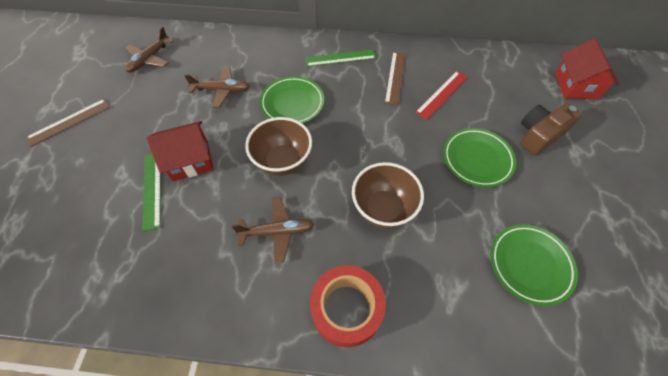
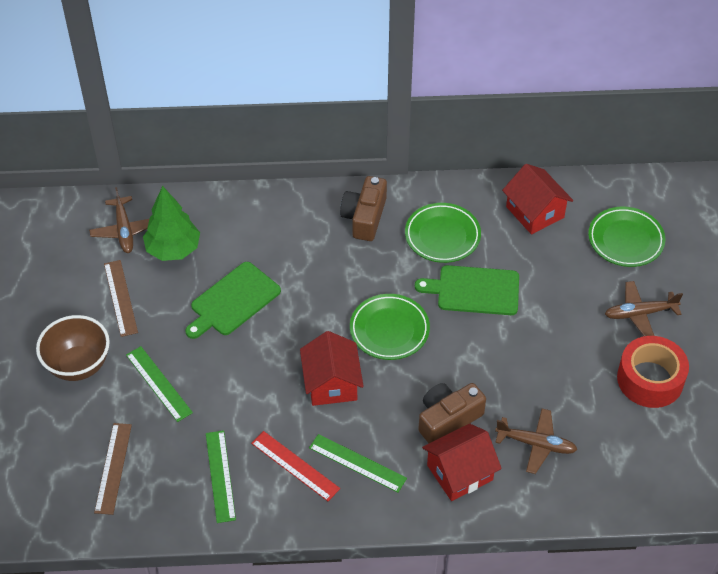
brown bowl: [245,117,312,176] [352,162,424,228] = 2 -> [36,315,110,381] = 1
brown camera: [520,103,582,156] = 1 -> [340,176,387,241] [418,383,486,443] = 2
green cutting board: none = 0 -> [185,262,281,339] [415,265,519,315] = 2
green ruler: [142,154,161,231] [305,50,376,67] = 2 -> [126,346,193,422] [206,430,236,523] [309,434,407,493] = 3
green tree: none = 0 -> [143,186,200,261] = 1
red house: [146,121,214,181] [555,38,619,99] = 2 -> [300,331,364,406] [422,424,502,501] [502,164,573,234] = 3

